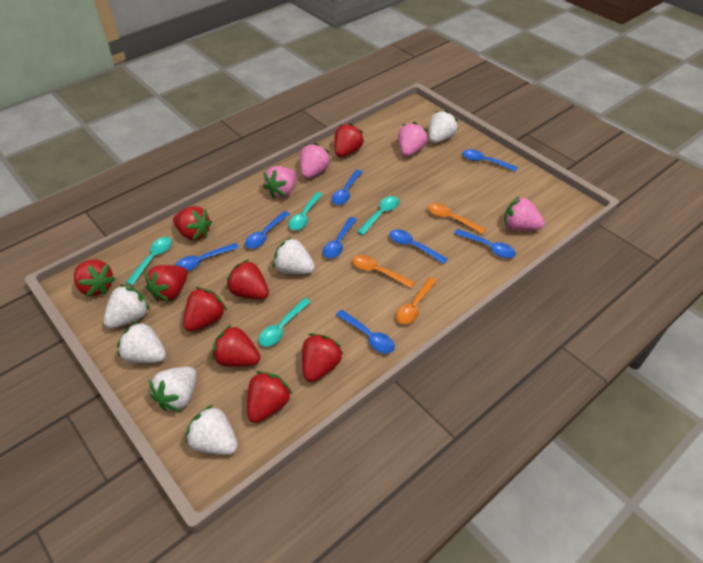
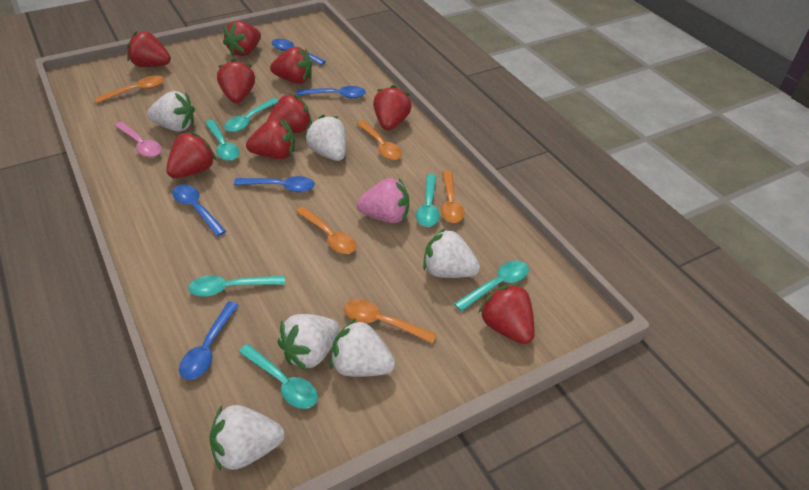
blue spoon: [175,243,239,271] [245,211,290,249] [323,217,357,259] [331,170,362,205] [336,310,395,354] [389,229,448,264] [454,229,516,258] [462,149,518,172] = 8 -> [172,184,226,236] [179,302,239,380] [234,176,315,192] [272,39,326,65] [296,86,366,98] = 5
orange spoon: [352,255,415,288] [396,277,437,325] [428,203,486,234] = 3 -> [94,76,165,103] [296,206,357,254] [344,299,437,344] [357,120,402,160] [441,171,465,223] = 5
pink spoon: none = 0 -> [114,122,162,157] = 1
pink strawberry: [263,166,296,199] [300,143,331,179] [398,122,427,157] [504,197,545,231] = 4 -> [357,178,409,223] = 1
turquoise spoon: [126,237,172,286] [258,298,311,347] [288,192,323,231] [357,196,399,235] = 4 -> [188,275,285,297] [205,120,239,161] [224,98,279,132] [239,344,318,409] [416,174,440,227] [454,261,529,312] = 6

